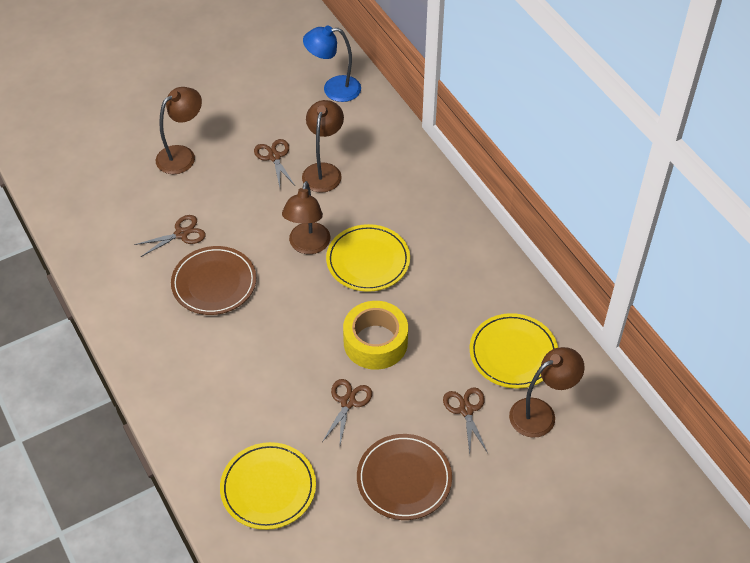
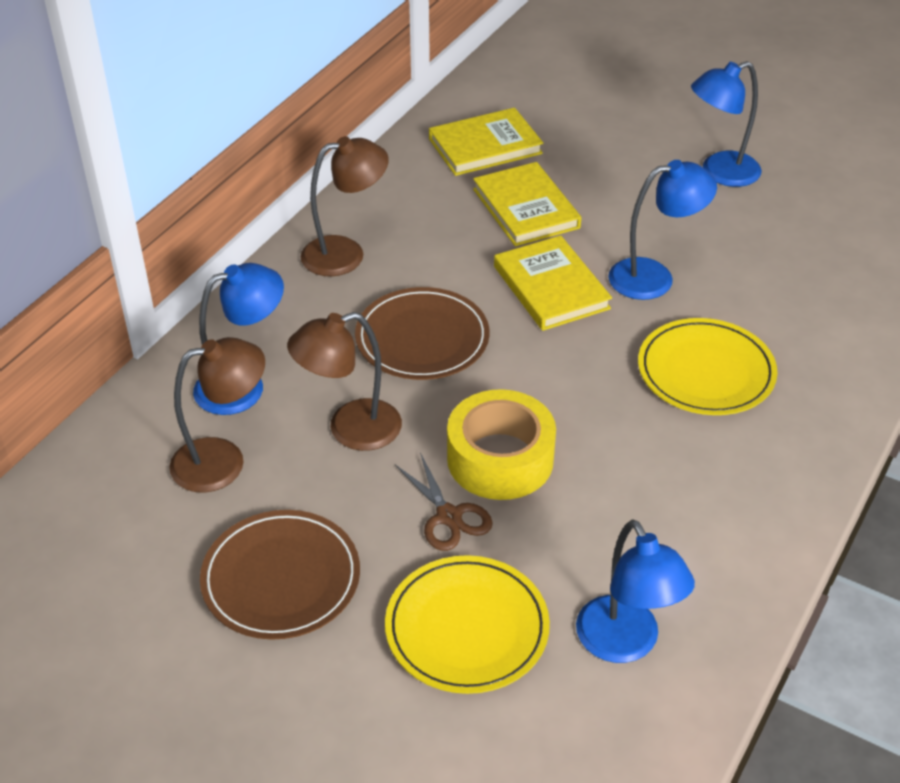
blue lamp: [303,25,361,102] = 1 -> [193,263,284,415] [576,520,695,663] [608,160,717,300] [691,61,762,187] = 4
brown lamp: [156,87,202,174] [282,181,331,254] [302,100,344,193] [509,347,585,438] = 4 -> [169,337,265,493] [287,312,402,451] [301,136,389,276] = 3
brown scissors: [134,215,206,257] [254,139,294,187] [322,379,372,445] [443,387,488,454] = 4 -> [395,453,493,551] = 1
yellow book: none = 0 -> [429,108,543,176] [473,162,581,246] [494,235,612,331] = 3
yellow plate: [220,442,316,530] [326,224,410,292] [470,313,558,388] = 3 -> [385,555,550,694] [638,318,777,415] = 2

